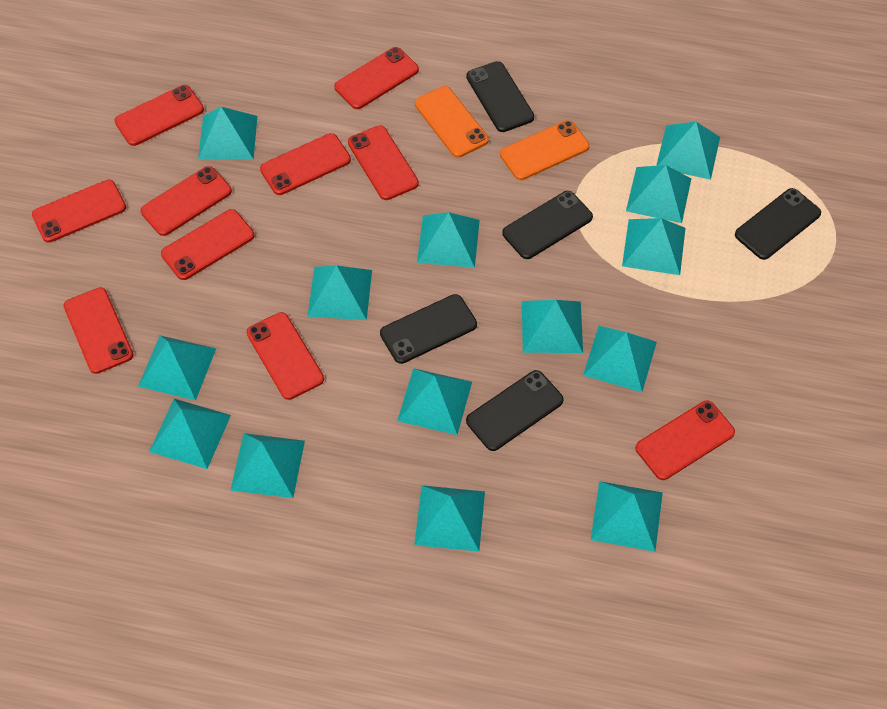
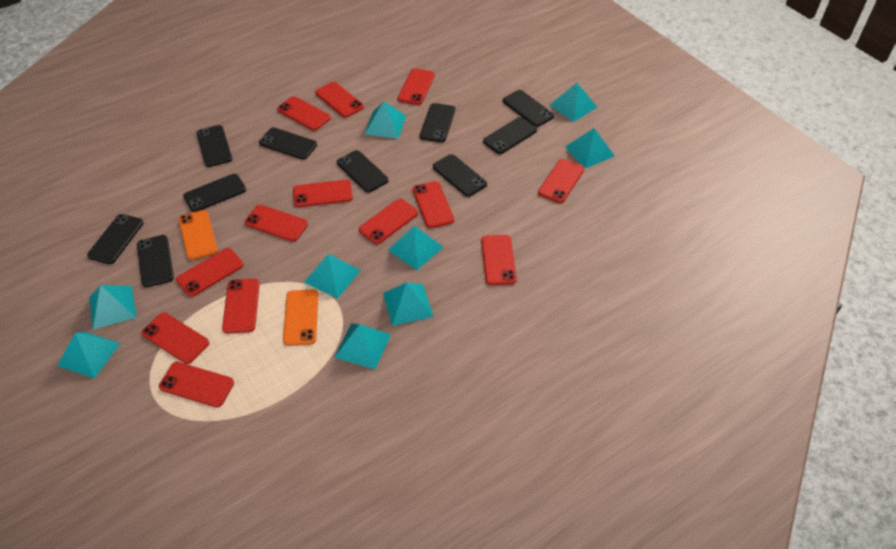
black phone: [380,294,477,364] [466,61,534,132] [466,370,564,451] [502,191,593,259] [735,188,821,260] = 5 -> [87,214,144,264] [137,235,174,287] [183,174,246,212] [196,125,232,167] [259,127,317,160] [337,150,389,193] [420,103,455,143] [433,154,487,197] [483,117,537,154] [503,90,554,127] = 10
red phone: [32,180,126,243] [63,288,133,374] [114,85,204,146] [141,166,232,236] [161,209,254,280] [247,312,324,400] [260,133,351,195] [334,47,419,109] [348,125,419,200] [635,401,735,480] = 10 -> [141,313,209,364] [159,362,234,407] [176,248,243,297] [222,278,260,334] [245,205,308,242] [277,96,331,131] [293,180,353,207] [315,82,364,118] [359,199,418,244] [398,68,435,105] [413,181,454,228] [481,235,517,285] [538,159,585,203] = 13
turquoise pyramid: [138,335,216,400] [149,399,231,469] [198,107,257,160] [231,433,305,498] [307,265,372,320] [397,368,472,435] [414,485,485,552] [417,212,480,268] [522,300,583,353] [583,326,657,392] [591,481,663,552] [622,218,686,275] [626,165,691,223] [656,122,720,180] = 14 -> [57,331,120,379] [89,285,137,329] [304,254,361,299] [334,323,391,369] [365,101,406,139] [383,282,434,326] [388,226,443,270] [550,83,597,122] [565,128,615,169] = 9

